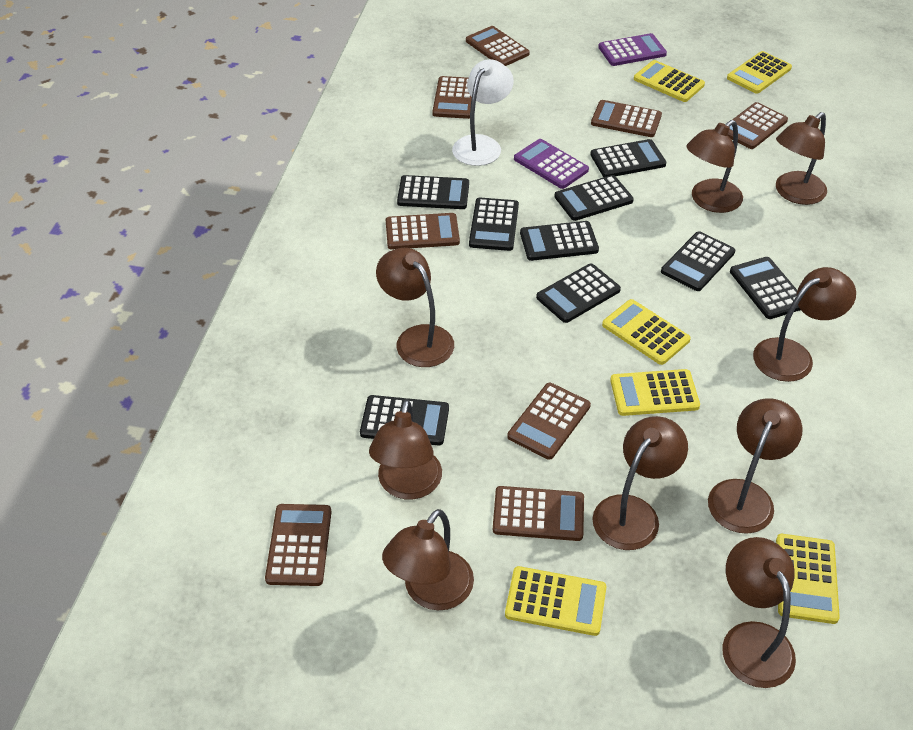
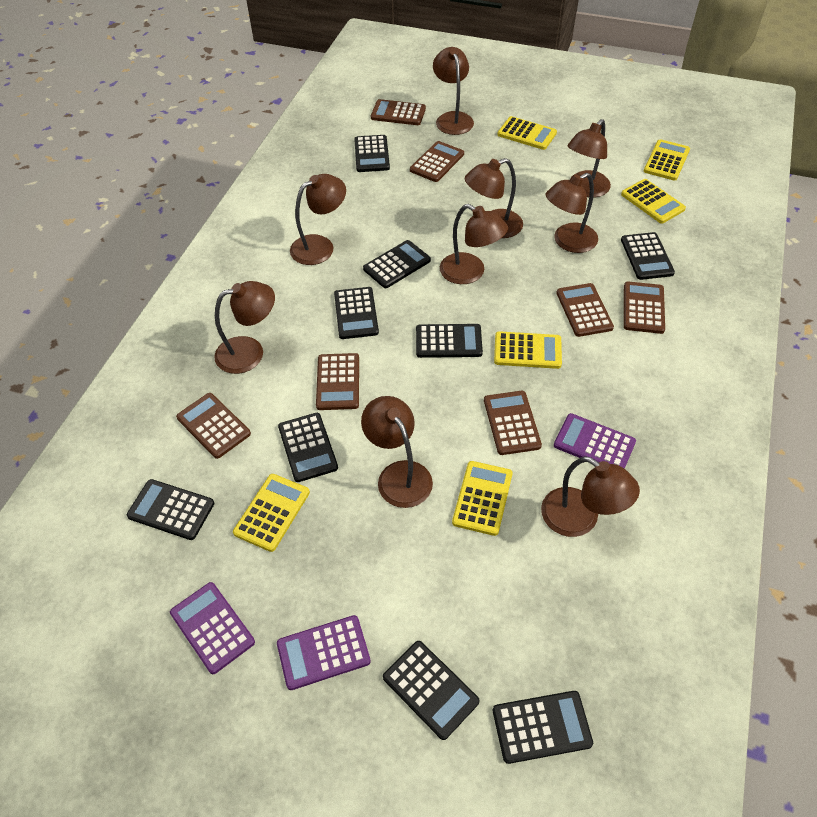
brown calculator: [265,504,331,586] [386,213,460,250] [432,76,472,119] [466,26,530,66] [493,486,584,541] [507,383,591,460] [591,100,662,137] [728,102,788,149] = 8 -> [176,393,251,459] [316,353,359,410] [371,99,426,125] [410,141,464,182] [484,391,542,455] [556,283,614,337] [624,281,665,334] = 7
purple calculator: [514,139,589,189] [598,33,667,66] = 2 -> [170,582,255,674] [277,615,371,690] [554,413,636,469] = 3
white lamp: [452,59,514,166] = 1 -> none = 0

